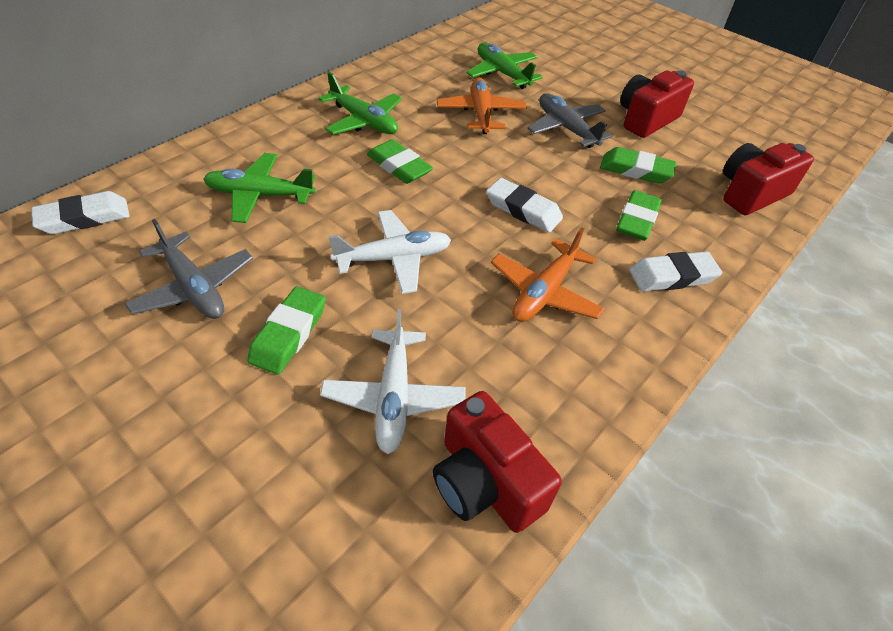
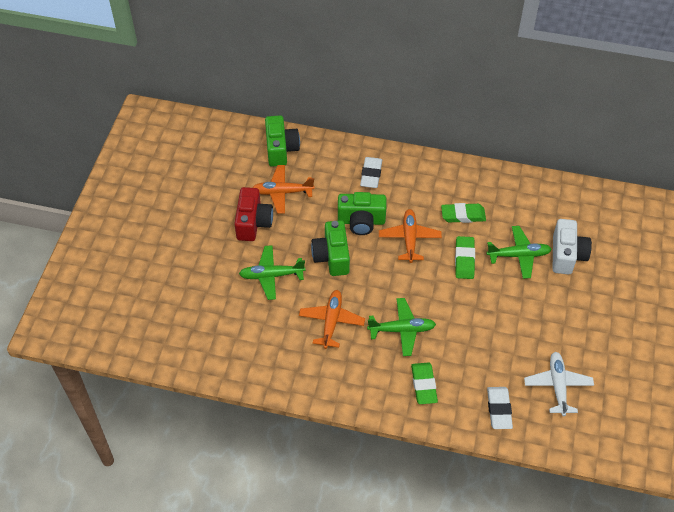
green camera: none = 0 -> [265,115,300,167] [311,220,350,276] [338,192,386,235] = 3
green eraser: [247,287,326,375] [367,139,433,184] [600,147,676,183] [616,190,662,241] = 4 -> [411,362,438,404] [441,203,486,223] [455,236,475,279] = 3
grey plane: [124,219,253,319] [527,93,613,148] = 2 -> none = 0
orange plane: [437,78,527,134] [491,227,604,322] = 2 -> [253,165,315,214] [299,290,365,349] [379,209,442,263] = 3
red camera: [433,391,562,533] [620,70,694,138] [723,143,814,215] = 3 -> [234,187,273,241] = 1
white camera: none = 0 -> [553,219,592,274] = 1
white eraser: [31,191,130,234] [486,178,563,233] [629,251,722,292] = 3 -> [360,157,382,188] [487,387,513,429] = 2
white plane: [320,309,465,454] [328,210,451,294] = 2 -> [524,352,594,416] = 1

